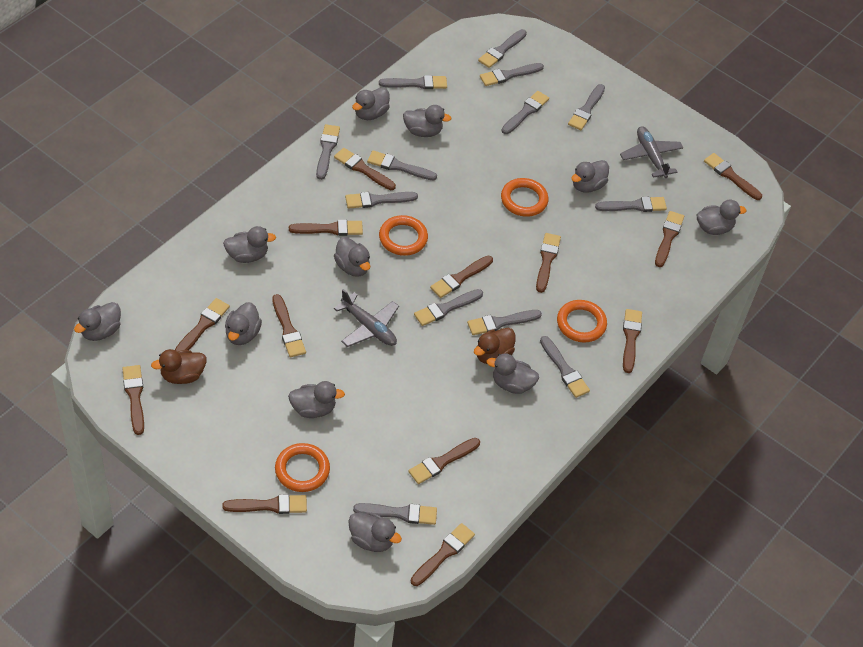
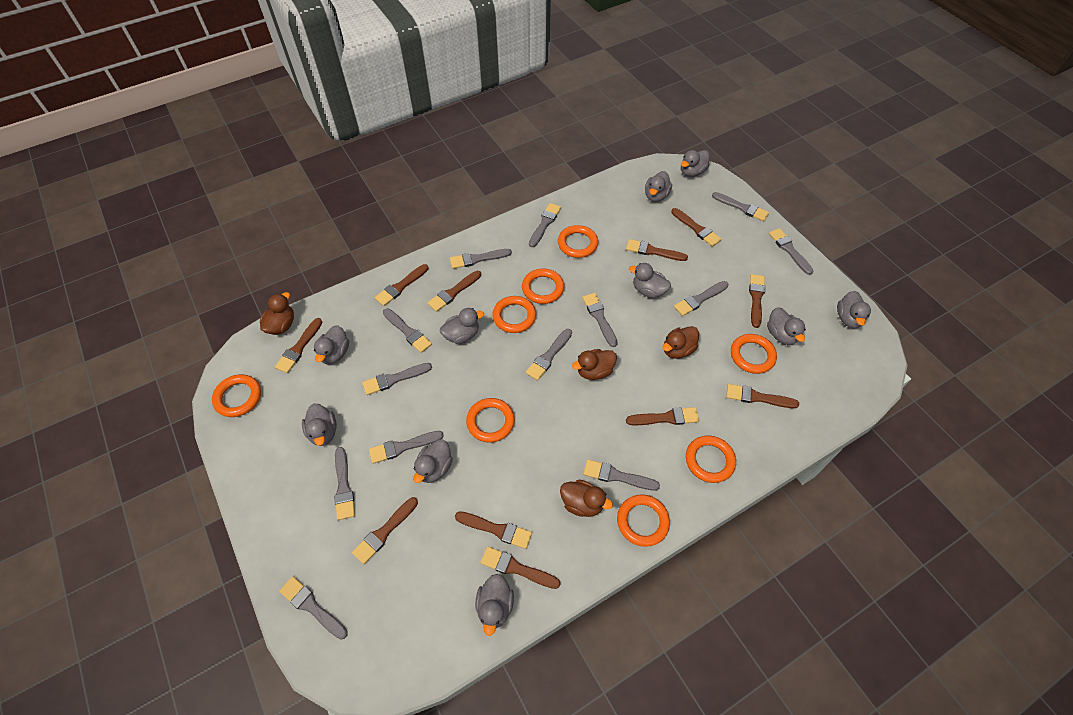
brown brush: [122,365,144,435] [175,298,230,352] [222,494,307,514] [272,294,306,357] [289,220,363,236] [334,148,396,190] [408,438,480,484] [411,523,475,586] [430,256,493,298] [536,233,561,293] [623,309,642,373] [655,211,684,267] [704,153,762,200] = 13 -> [275,318,322,373] [352,497,418,564] [375,264,429,306] [427,271,481,312] [455,511,532,549] [480,547,561,589] [626,239,688,261] [626,407,699,425] [671,208,722,247] [726,384,799,408] [749,274,765,328] = 11
brown duck: [151,349,206,384] [474,328,516,364] = 2 -> [260,292,294,335] [560,480,613,517] [572,349,617,380] [662,326,699,359] = 4
grey duck: [74,302,121,341] [223,226,276,263] [225,302,262,345] [288,381,345,418] [334,237,370,277] [348,513,402,552] [352,87,390,120] [403,105,452,137] [487,353,539,394] [571,160,609,193] [697,200,746,235] = 11 -> [302,403,337,446] [314,325,349,364] [413,439,453,483] [440,308,484,344] [475,574,514,636] [629,263,671,298] [645,171,672,202] [681,150,710,177] [767,307,806,345] [837,291,871,329] = 10
grey plane: [334,289,399,347] [620,126,683,178] = 2 -> none = 0
orange ring: [275,443,330,492] [379,215,428,256] [501,178,548,217] [557,300,607,342] = 4 -> [212,374,261,417] [466,398,515,443] [492,296,536,333] [522,268,564,304] [558,225,598,258] [617,494,670,547] [686,435,736,483] [731,334,777,374] = 8

